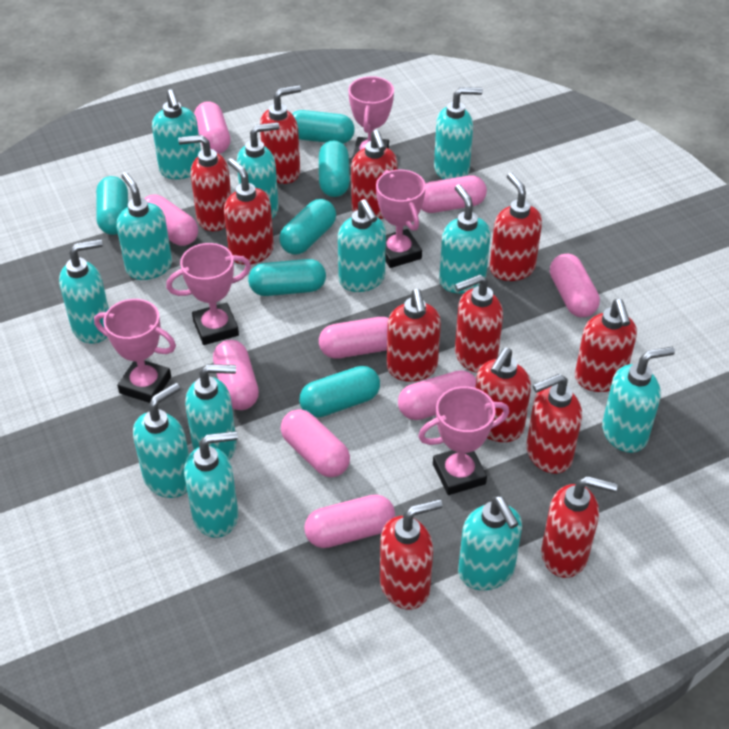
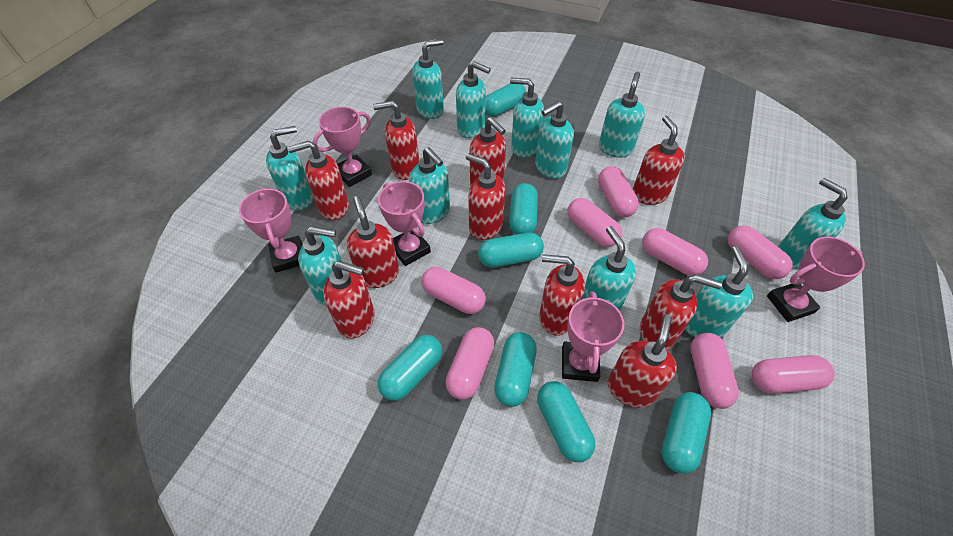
pink capsule: [144,195,198,246] [194,101,230,154] [213,340,259,410] [281,409,350,477] [304,494,395,548] [319,317,389,359] [398,370,476,420] [421,175,487,213] [550,254,600,317] = 9 -> [421,267,486,314] [446,327,494,400] [568,198,622,247] [598,166,639,217] [642,228,708,276] [691,333,739,409] [728,225,793,279] [751,355,835,394] = 8
red soap dispenser: [178,135,231,231] [224,158,274,265] [260,85,301,184] [351,130,398,219] [380,499,443,610] [387,289,441,382] [455,274,503,373] [475,348,531,442] [490,173,542,281] [526,374,582,474] [541,476,618,578] [575,299,637,392] = 12 -> [288,141,349,220] [323,261,375,339] [347,196,399,288] [373,100,419,180] [466,153,505,240] [470,117,506,186] [539,254,585,336] [608,314,677,408] [633,116,685,205] [640,274,722,350] = 10
turquoise capsule: [96,176,128,235] [248,259,326,296] [279,199,336,255] [292,110,355,144] [299,366,380,417] [319,140,350,197] = 6 -> [378,335,442,401] [478,232,544,268] [485,84,526,117] [494,332,537,407] [509,183,538,235] [537,381,595,462] [661,392,711,474] = 7
turquoise soap dispenser: [59,239,109,344] [117,172,172,280] [133,383,189,498] [152,89,201,179] [184,431,238,538] [185,364,237,460] [237,122,279,218] [338,199,386,292] [434,87,483,180] [439,184,491,294] [458,496,522,590] [602,347,675,453] = 12 -> [266,126,313,210] [298,227,342,306] [409,147,450,224] [412,39,444,119] [456,61,491,138] [510,78,544,158] [535,101,574,179] [582,226,636,311] [599,72,645,158] [685,246,753,337] [778,178,848,269] = 11

